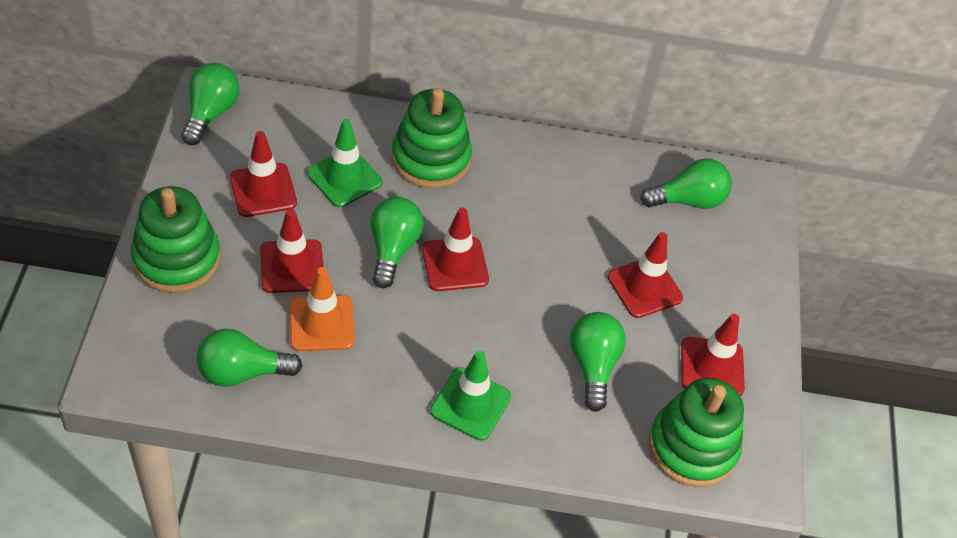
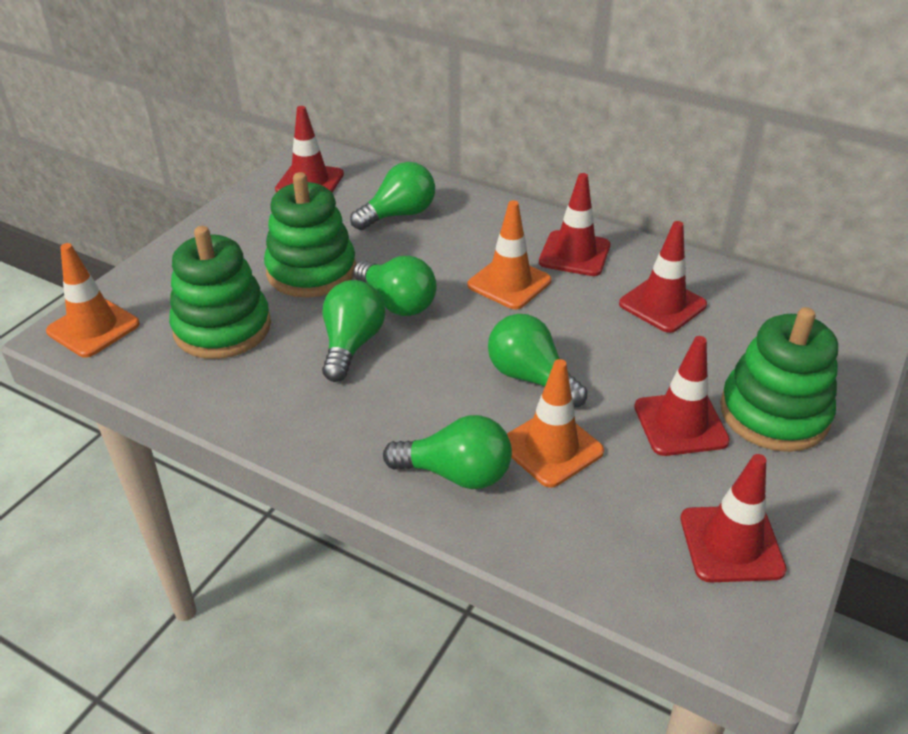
green traffic cone: [307,119,382,207] [430,350,511,441] = 2 -> none = 0
orange traffic cone: [289,267,355,351] = 1 -> [46,243,140,357] [468,200,551,309] [507,359,604,488] = 3

